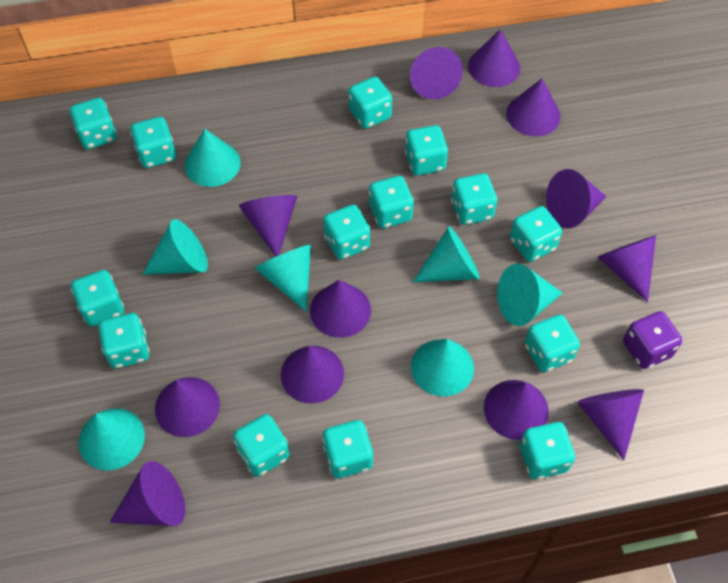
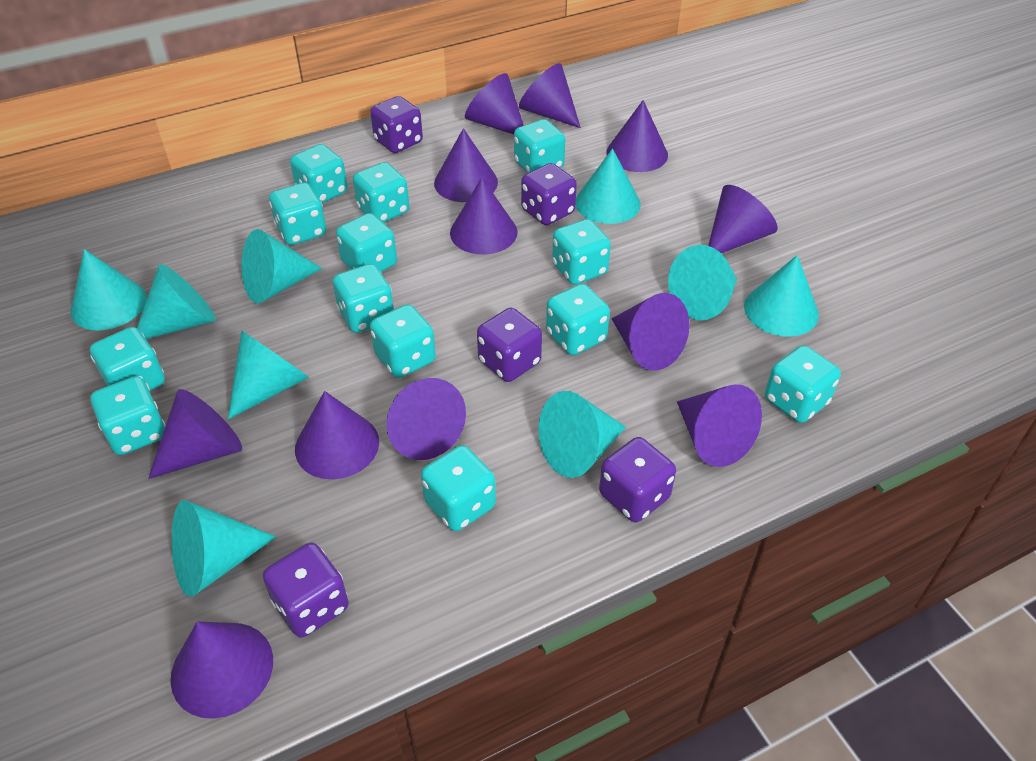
purple dice: [623,311,682,369] = 1 -> [263,543,349,637] [370,96,423,153] [477,308,542,382] [521,163,577,225] [599,437,676,522] = 5
turquoise cone: [78,408,145,470] [142,219,208,275] [185,129,241,187] [255,244,311,312] [411,339,474,397] [413,226,480,282] [497,264,563,326] = 7 -> [71,249,147,330] [137,264,216,339] [171,500,276,597] [228,330,309,419] [241,229,322,303] [538,391,626,478] [576,148,641,224] [668,245,737,320] [744,255,819,337] = 9
turquoise dice: [70,98,117,149] [71,270,124,327] [98,313,150,369] [130,117,176,168] [233,414,290,477] [322,420,373,478] [323,204,370,260] [348,77,392,129] [369,176,414,228] [405,125,448,175] [451,173,497,225] [510,206,562,262] [520,422,575,479] [525,315,580,372] = 14 -> [90,327,165,391] [90,376,166,455] [269,182,326,245] [290,144,348,203] [333,264,394,333] [336,213,397,272] [353,162,409,223] [370,304,436,378] [421,445,496,531] [514,119,565,173] [546,284,610,355] [552,219,611,285] [765,345,841,423] = 13

